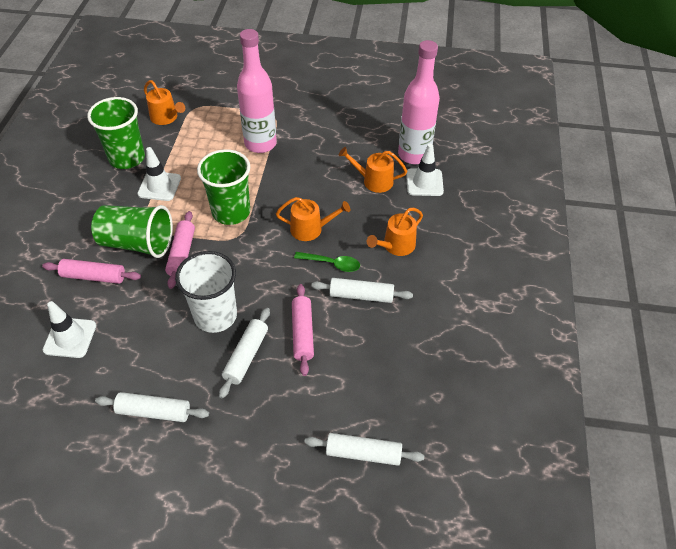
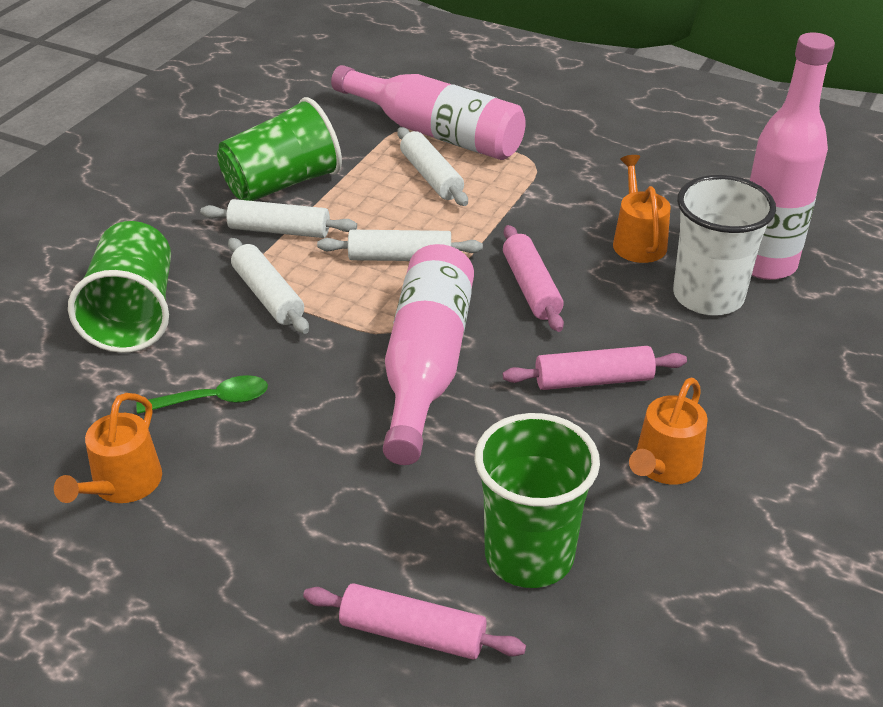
orange watering can: [144,80,185,125] [276,197,350,241] [339,147,407,193] [367,208,423,256] = 4 -> [54,393,162,503] [613,155,671,263] [629,377,708,485] = 3
pink bottle: [237,29,277,153] [398,40,440,164] = 2 -> [331,65,526,160] [383,244,474,465] [750,32,835,280] = 3
white traffic cone: [43,301,96,358] [137,147,181,201] [406,143,444,196] = 3 -> none = 0

